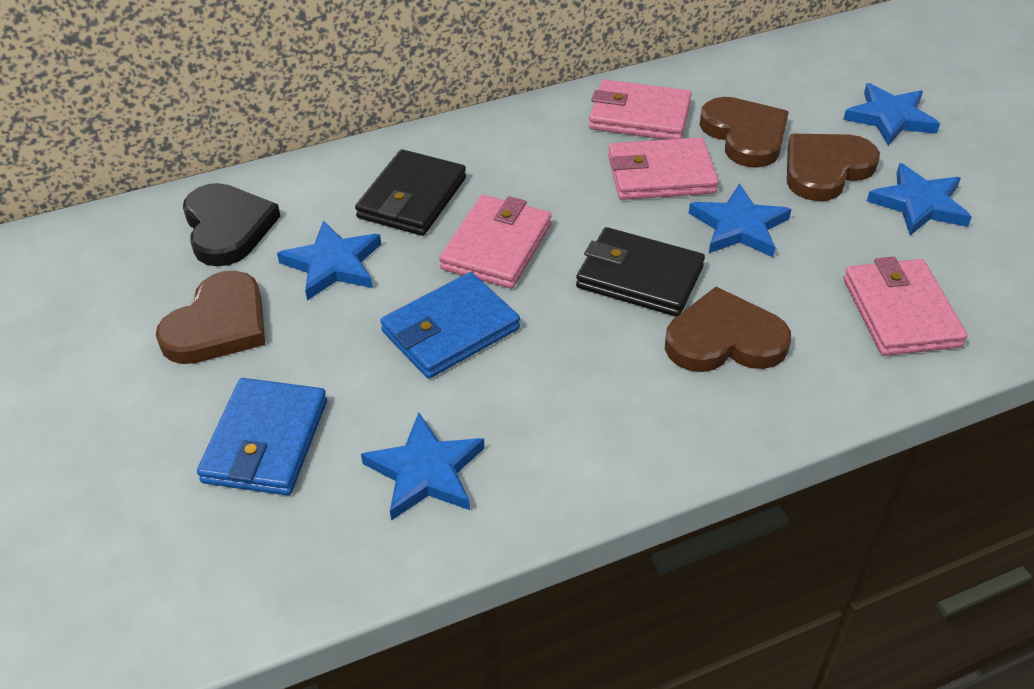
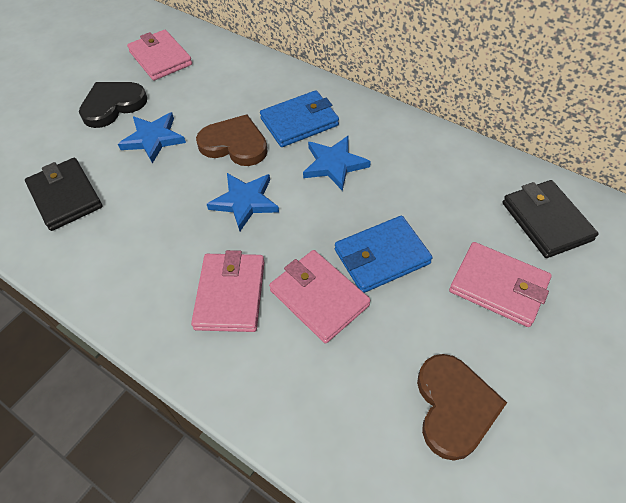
blue star: [277,220,381,300] [361,413,485,520] [689,184,791,257] [843,83,940,146] [867,163,972,236] = 5 -> [118,112,186,164] [207,173,279,231] [303,136,371,191] = 3
brown heart: [156,271,265,364] [665,287,791,372] [700,97,789,168] [787,134,880,201] = 4 -> [196,114,268,166] [417,354,507,461] = 2

